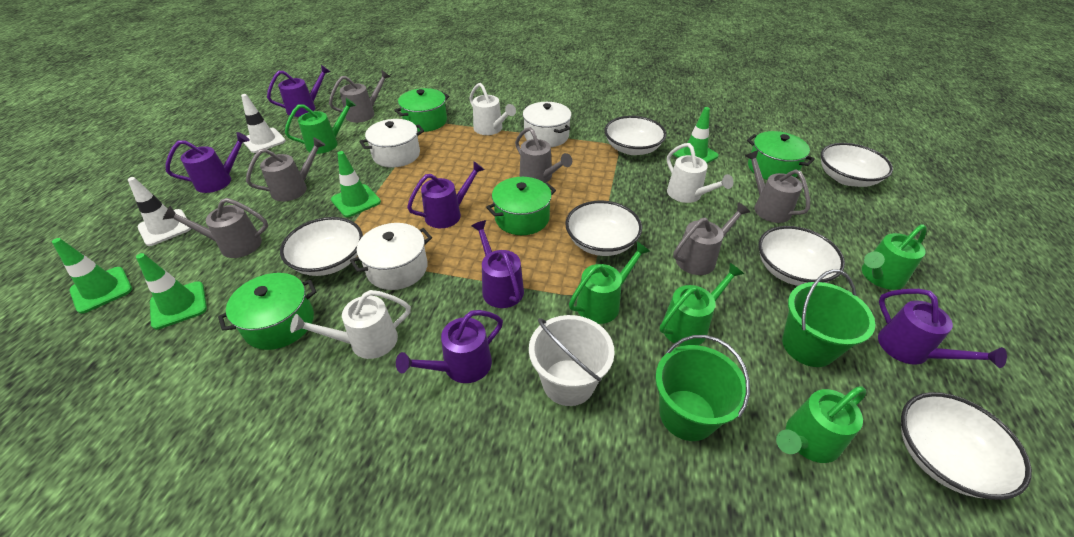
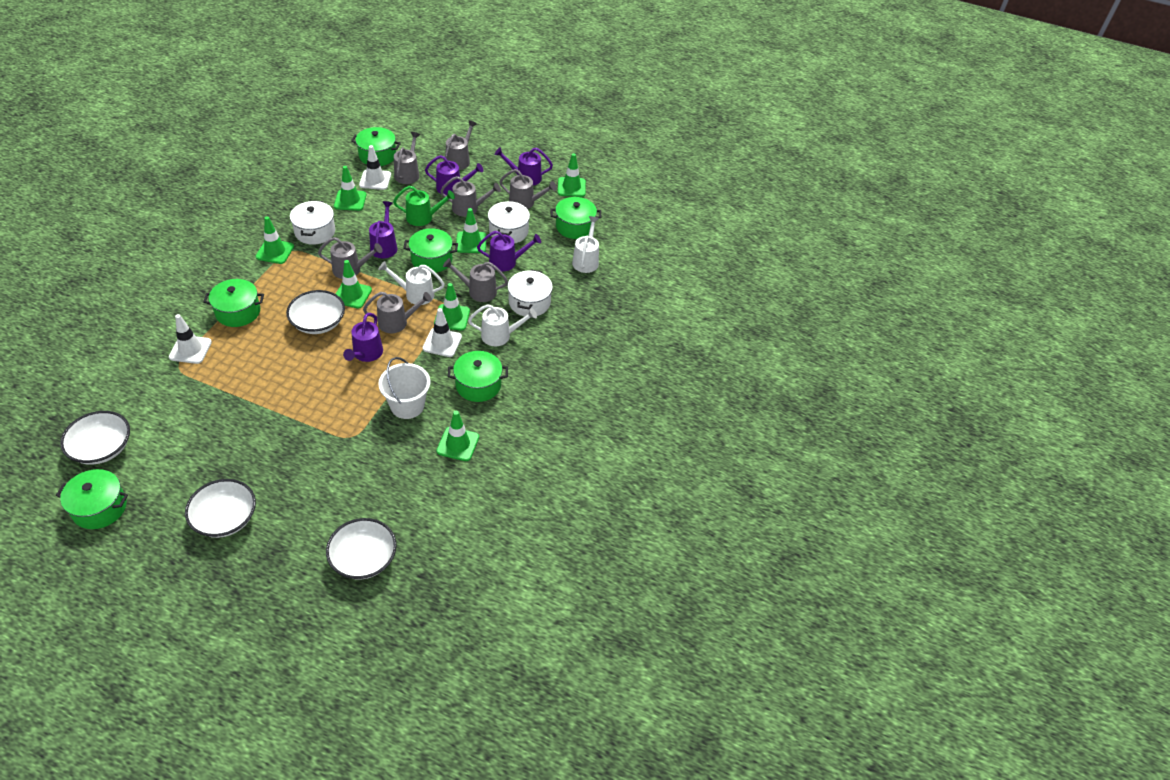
green bucket: [655,335,750,441] [782,269,876,367] = 2 -> none = 0
green pot: [218,273,316,350] [394,88,449,132] [486,177,556,235] [747,131,815,180] = 4 -> [56,469,128,529] [204,279,264,327] [351,127,401,166] [403,228,458,273] [448,351,508,402] [551,197,602,239] = 6
green traffic cone: [52,238,132,314] [136,253,207,330] [331,151,381,217] [673,107,719,163] = 4 -> [256,216,294,264] [334,166,366,211] [336,260,372,309] [434,283,470,331] [436,411,479,461] [456,208,487,253] [558,153,586,197] = 7
green watering can: [285,98,356,154] [569,242,651,324] [660,263,744,346] [776,386,866,463] [862,224,926,290] = 5 -> [393,186,455,226] = 1
grey watering can: [163,198,268,258] [246,137,325,202] [329,70,391,123] [515,127,572,183] [673,202,750,275] [745,150,810,223] = 6 -> [318,237,383,279] [363,292,432,333] [394,132,420,184] [440,176,501,217] [443,258,508,302] [445,120,477,170] [499,169,557,209] = 7
purple watering can: [166,132,250,193] [267,65,331,117] [396,310,503,383] [407,161,485,228] [471,220,524,308] [878,289,1007,368] = 6 -> [343,313,383,362] [369,201,397,258] [425,155,483,196] [477,231,541,272] [495,147,553,186] = 5
white bowl: [280,217,363,276] [565,200,642,256] [604,116,666,155] [758,226,845,286] [821,143,893,187] [901,392,1032,500] = 6 -> [60,411,130,465] [185,479,256,538] [286,290,345,334] [326,518,397,580] = 4
white traffic cone: [128,177,192,246] [241,94,286,153] = 2 -> [169,314,212,364] [359,145,391,190] [423,308,462,357] = 3

